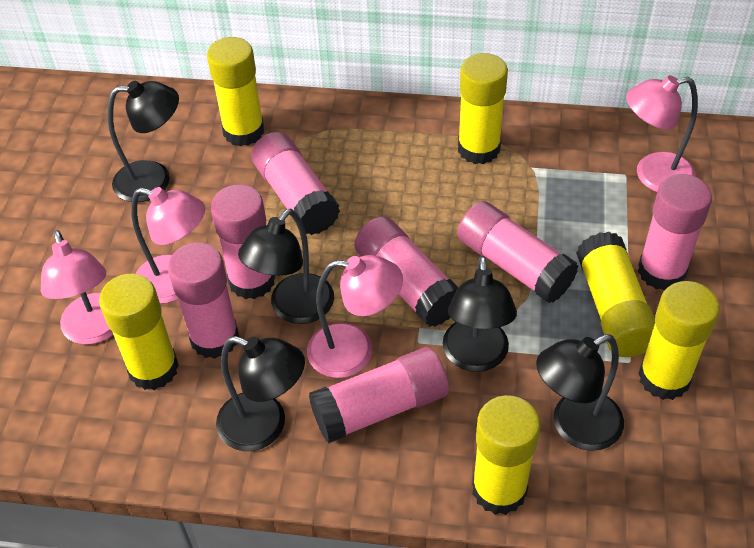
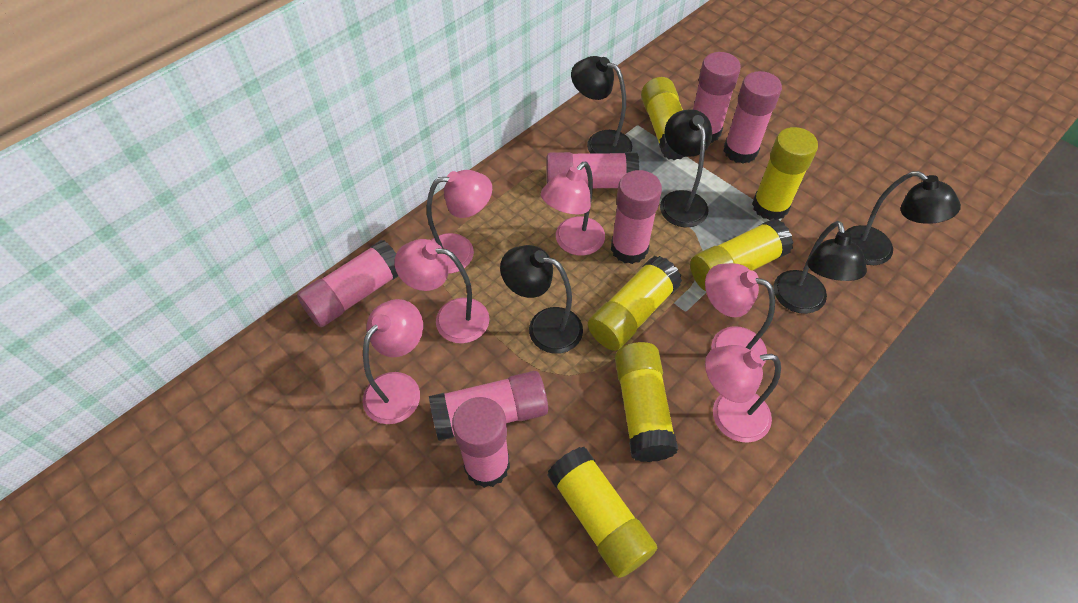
pink lamp: [41,230,113,345] [131,187,205,304] [307,255,403,378] [626,75,698,192] = 4 -> [363,299,423,424] [394,239,489,343] [427,170,492,274] [541,162,605,256] [705,263,775,367] [705,345,781,443] = 6

